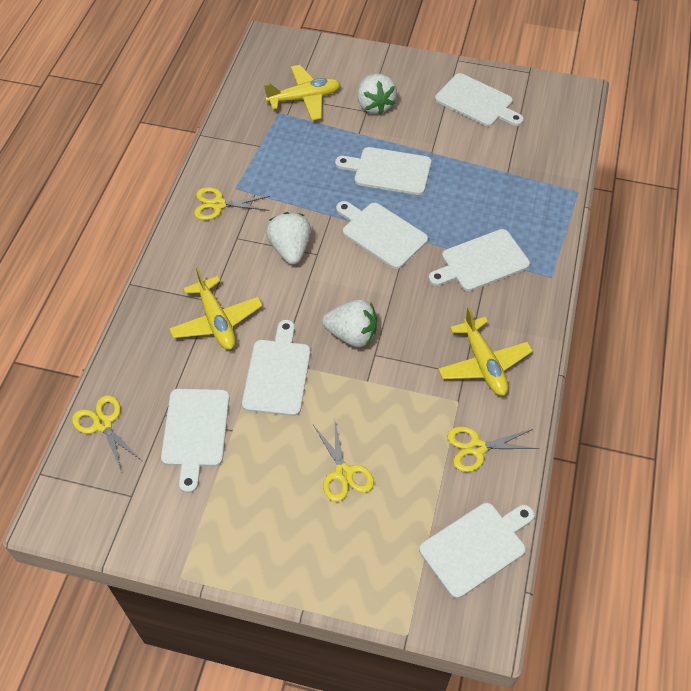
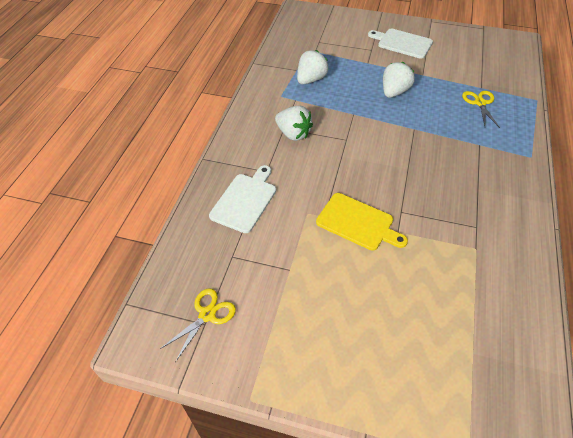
white cutting board: [161,389,230,493] [242,320,311,416] [335,147,431,195] [336,201,428,269] [419,503,534,598] [429,229,530,291] [435,73,524,126] = 7 -> [209,165,276,233] [368,29,433,59] = 2
yellow cutting board: none = 0 -> [316,193,408,251] = 1
yellow plane: [169,267,263,350] [264,65,340,120] [438,307,533,396] = 3 -> none = 0
yellow scissors: [72,395,142,473] [194,187,270,220] [313,421,374,502] [447,426,539,472] = 4 -> [160,288,236,362] [462,91,500,128] = 2

